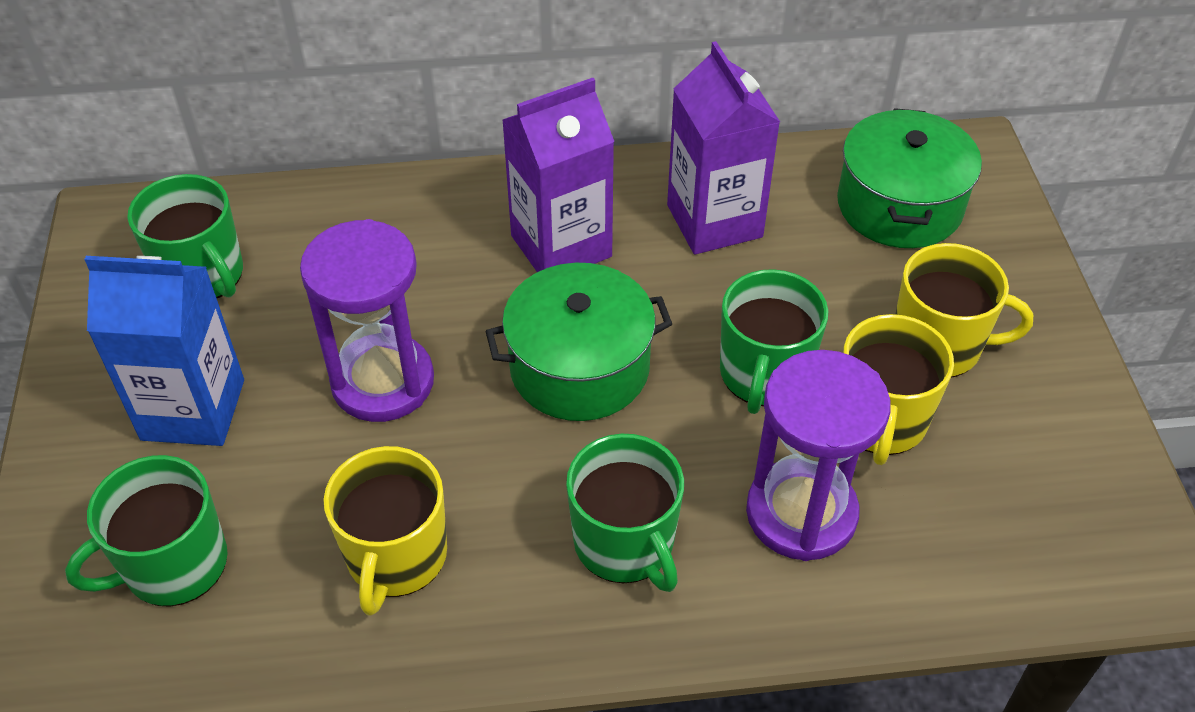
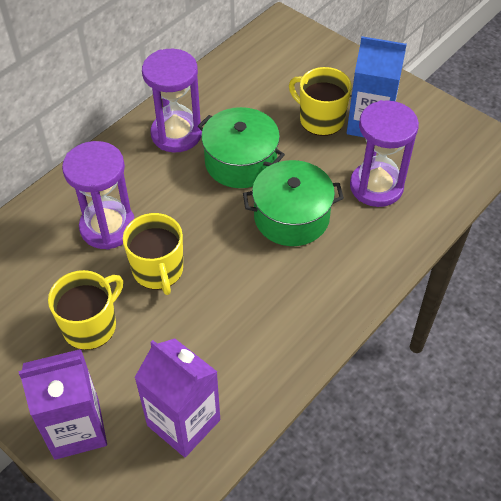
green mug: [65,455,227,607] [127,174,243,298] [566,434,684,592] [720,269,828,414] = 4 -> none = 0
purple hourglass: [300,219,434,422] [746,350,891,561] = 2 -> [62,141,135,250] [142,49,202,152] [350,100,419,207] = 3

